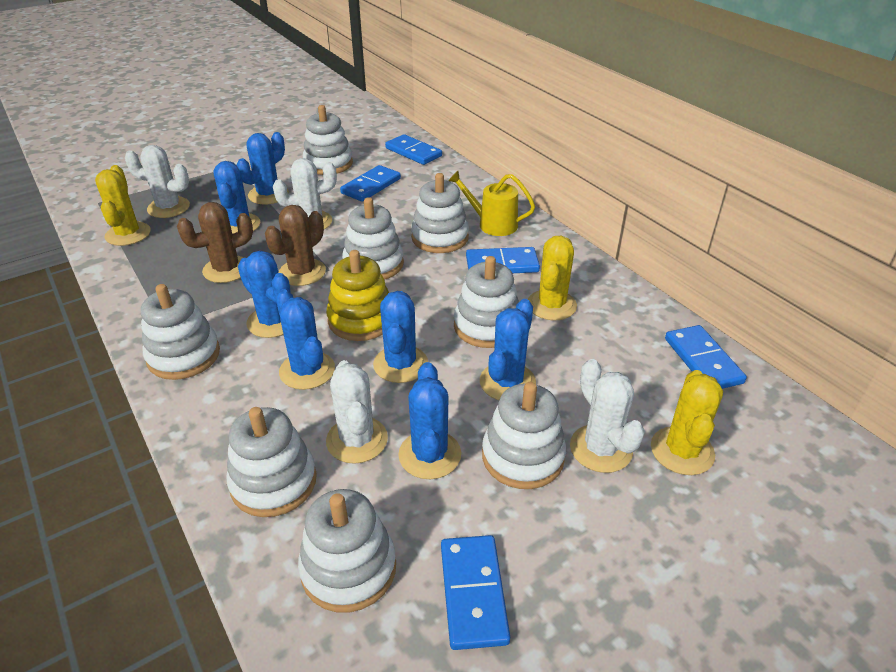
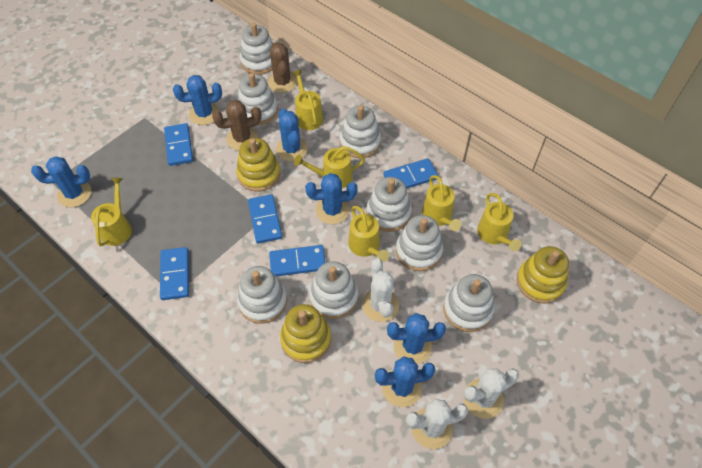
blue cactus: [214,161,260,234] [237,132,289,204] [238,251,291,338] [276,289,335,390] [373,291,428,383] [398,362,461,479] [480,299,536,400] = 7 -> [31,156,91,207] [173,75,222,125] [276,108,308,161] [305,173,358,224] [375,356,436,407] [387,313,446,364] = 6
white cactus: [125,145,190,218] [273,158,337,229] [326,360,388,464] [570,359,645,473] = 4 -> [362,258,399,322] [406,399,468,449] [463,368,519,419] = 3
yellow cactus: [95,165,151,246] [528,236,577,320] [651,370,723,475] = 3 -> none = 0
yellow stacking toy: [326,250,389,341] = 1 -> [236,138,281,192] [280,304,331,363] [516,246,569,303] = 3
yellow watering can: [448,171,535,236] = 1 -> [91,177,132,246] [292,70,323,130] [294,146,365,188] [348,206,389,262] [422,175,461,231] [477,193,521,251] = 6

